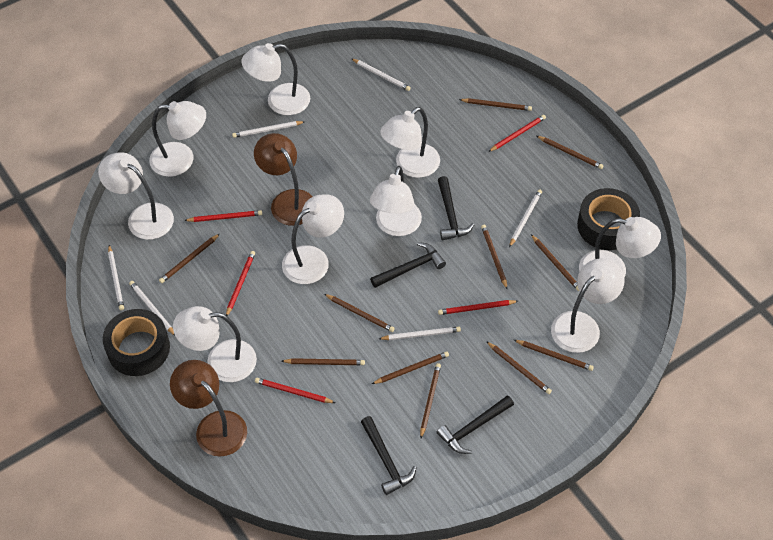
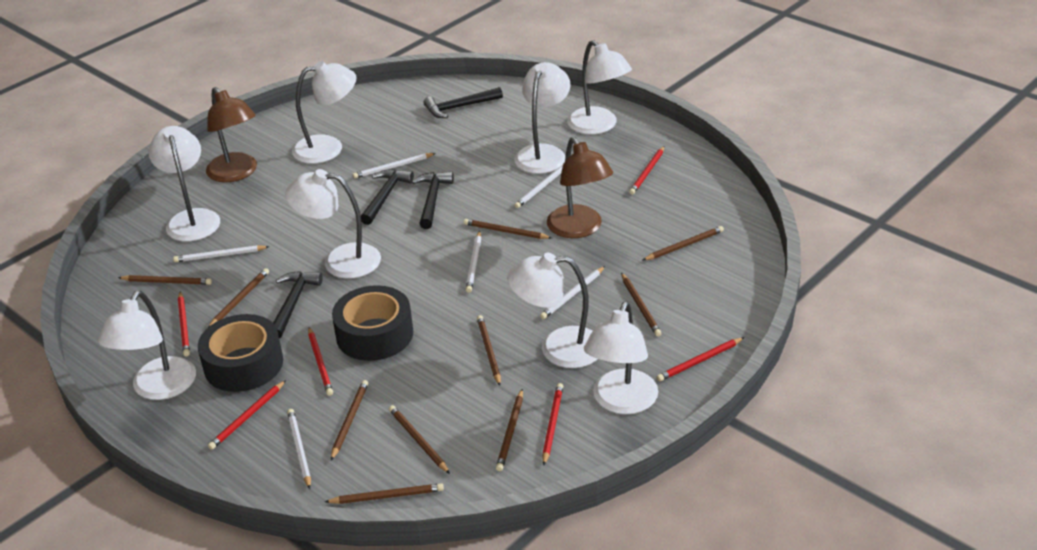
brown pencil: [159,234,220,283] [282,358,365,365] [324,294,395,332] [372,351,449,384] [420,363,441,438] [459,98,532,111] [481,225,507,289] [486,341,552,394] [514,340,594,371] [531,235,579,291] [537,136,603,169] = 11 -> [118,275,212,285] [208,268,269,327] [325,483,444,504] [331,380,368,460] [389,405,450,474] [464,219,552,239] [477,315,501,386] [496,389,523,471] [621,273,662,337] [643,226,724,260] = 10
red pencil: [184,210,262,222] [226,251,255,316] [255,378,335,403] [438,300,518,315] [488,115,546,152] = 5 -> [178,292,190,356] [208,380,286,450] [308,327,333,396] [542,383,563,465] [629,146,665,195] [657,337,744,381] = 6
white lamp: [98,152,174,240] [149,101,206,177] [173,306,257,382] [241,43,310,115] [282,194,344,284] [370,166,422,236] [380,107,440,178] [551,258,625,353] [579,217,661,278] = 9 -> [98,291,196,400] [149,126,220,241] [285,169,381,279] [292,61,357,164] [507,253,597,368] [514,62,571,174] [567,40,632,134] [584,301,658,414] = 8

